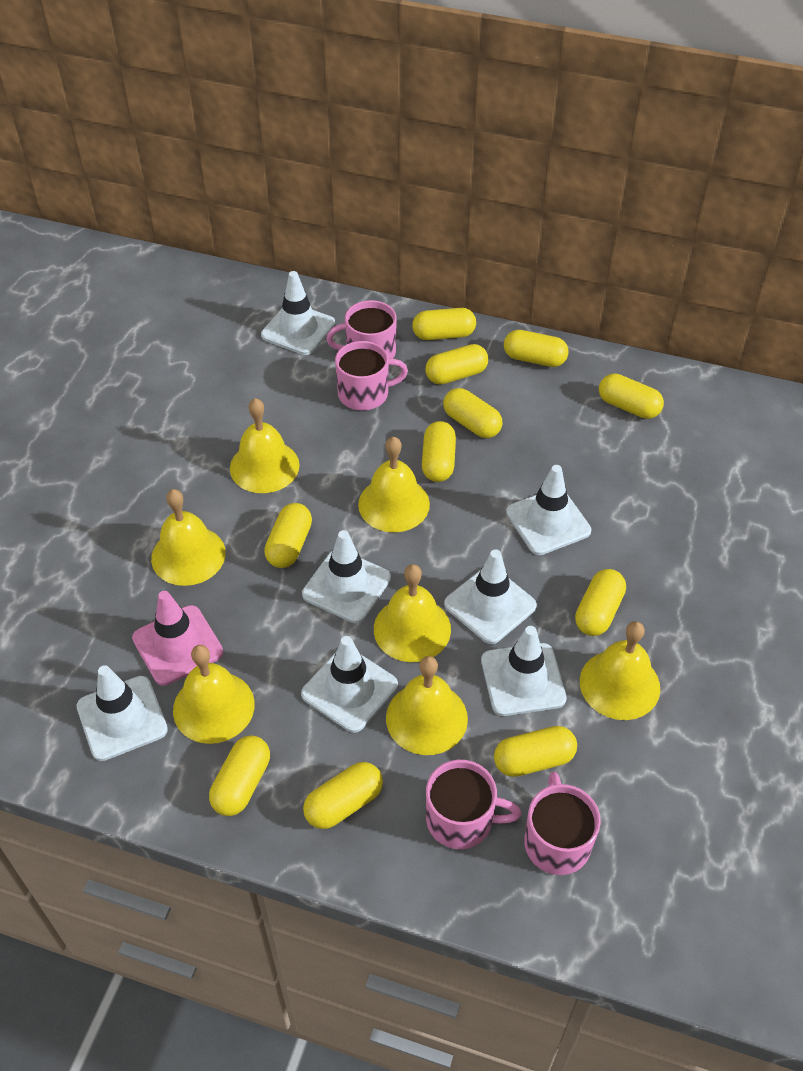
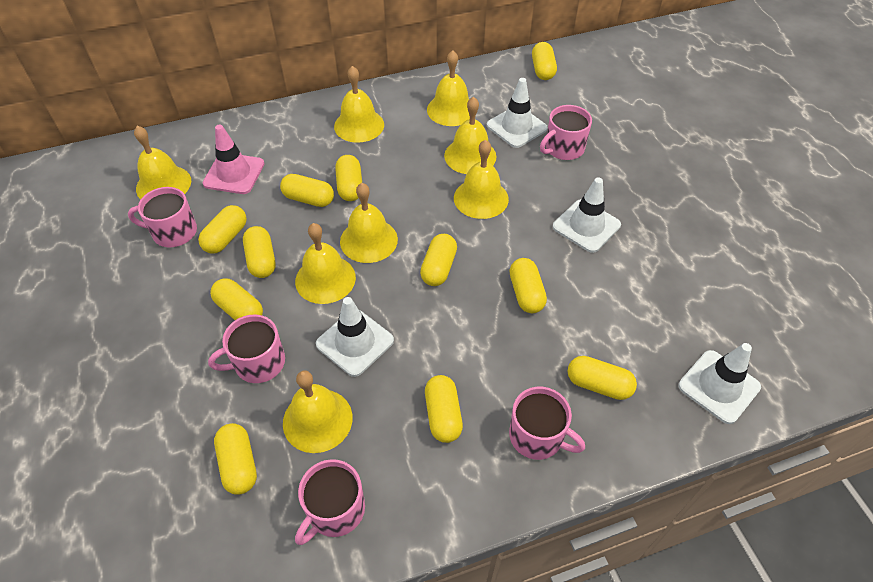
pink mug: [326,300,397,359] [335,341,408,411] [426,760,521,849] [524,772,601,875] = 4 -> [128,187,197,247] [208,314,285,383] [295,459,365,545] [509,387,585,460] [540,105,592,160] = 5
white traffic cone: [77,665,168,761] [261,271,335,355] [301,636,398,733] [302,530,391,623] [444,549,537,644] [481,626,567,716] [506,465,591,555] = 7 -> [316,297,394,377] [487,78,548,148] [553,177,621,253] [678,343,761,424] = 4
yellow bell: [151,489,226,586] [173,645,255,744] [230,398,300,493] [358,436,430,532] [374,564,451,662] [386,656,468,755] [580,621,660,720] = 7 -> [134,126,191,199] [283,371,353,453] [295,223,356,304] [334,66,384,143] [340,183,398,263] [427,50,470,126] [444,97,496,174] [454,140,509,219] = 8

